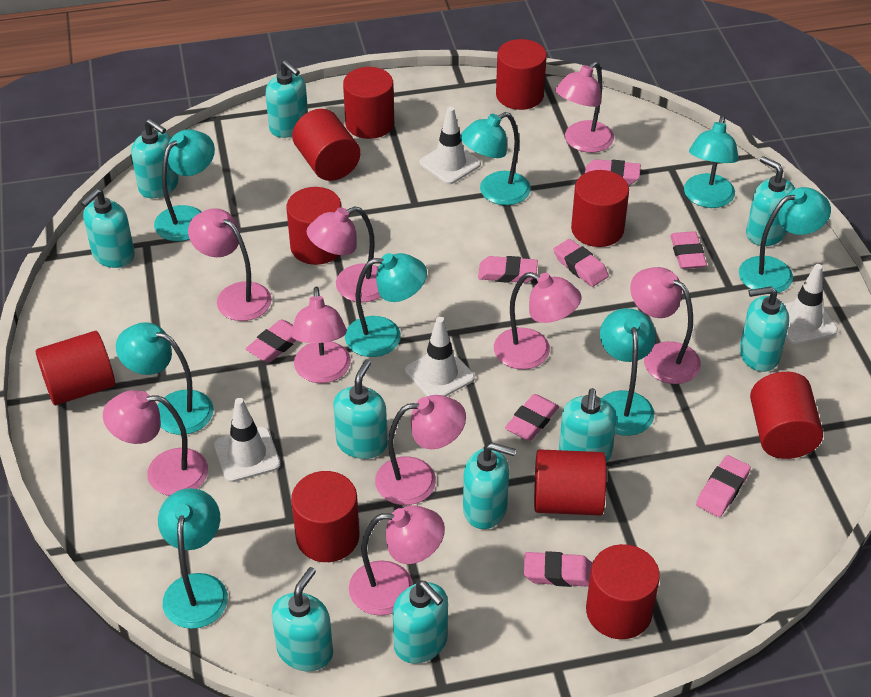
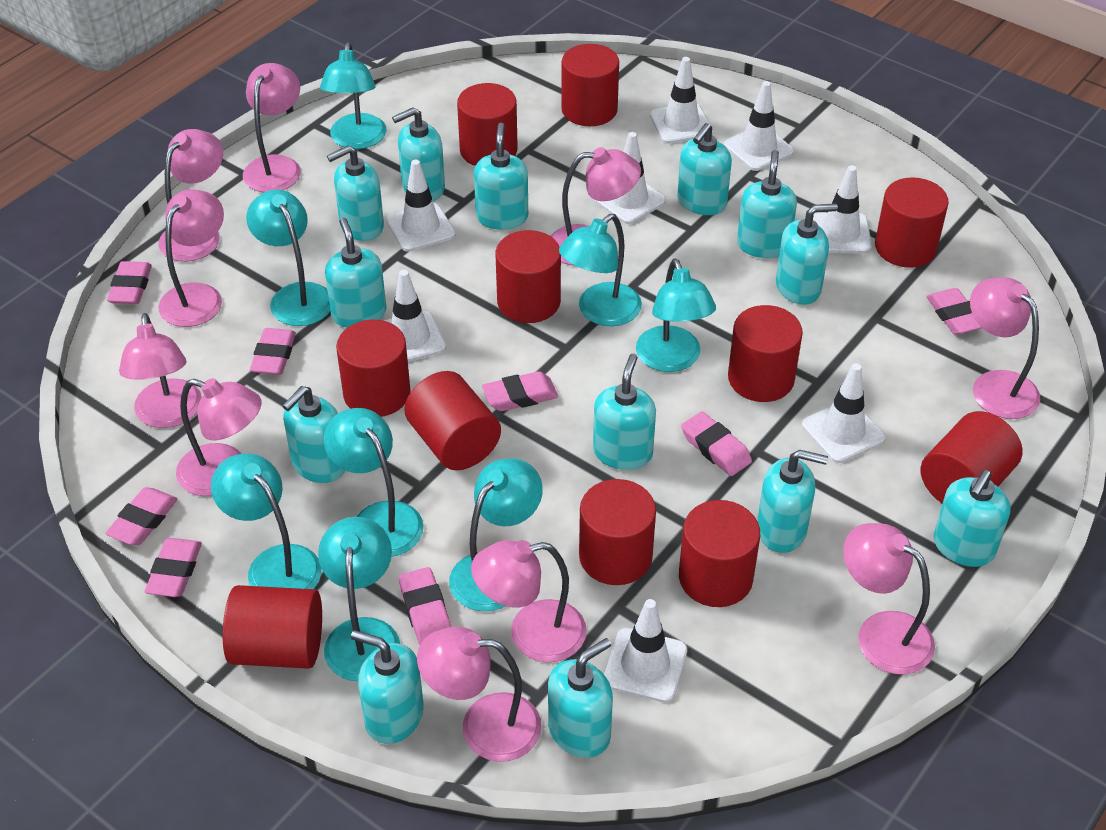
pink lamp: [103,390,208,496] [188,208,272,321] [291,287,351,383] [307,206,381,302] [349,505,445,616] [375,395,466,505] [494,272,582,369] [555,61,614,153] [630,267,701,384] = 9 -> [119,313,202,428] [158,189,224,327] [159,129,223,262] [176,378,262,496] [243,63,301,192] [417,627,542,762] [471,540,587,663] [551,147,641,266] [843,523,935,675] [970,277,1040,419] = 10
red cylinder: [36,331,115,405] [286,187,342,265] [291,471,360,562] [292,109,360,181] [343,67,394,139] [496,39,547,110] [534,449,606,516] [571,170,629,247] [586,544,660,639] [750,372,823,459] = 10 -> [223,585,322,669] [336,320,411,417] [404,371,501,470] [457,83,518,166] [495,230,561,323] [561,44,619,126] [579,479,656,585] [679,500,760,607] [728,305,803,402] [875,177,949,268] [920,411,1023,504] = 11
turquoise soap dispenser: [81,189,135,268] [131,119,179,198] [265,60,308,138] [272,567,333,671] [333,360,388,459] [393,581,448,664] [463,443,516,529] [559,388,617,462] [740,286,789,372] [746,156,795,246] = 10 -> [283,386,345,483] [325,217,386,328] [327,145,384,241] [351,630,424,744] [392,107,445,201] [474,123,528,230] [548,638,613,758] [593,354,656,470] [677,123,732,215] [737,150,797,258] [757,450,828,553] [776,203,838,305] [934,470,1010,567] = 13
white traffic cone: [214,398,280,482] [405,317,475,396] [419,107,481,184] [784,264,838,345] = 4 -> [384,270,446,362] [386,160,455,252] [593,132,666,224] [604,599,687,703] [650,57,713,144] [724,81,794,171] [802,363,885,463] [813,165,872,254] = 8

